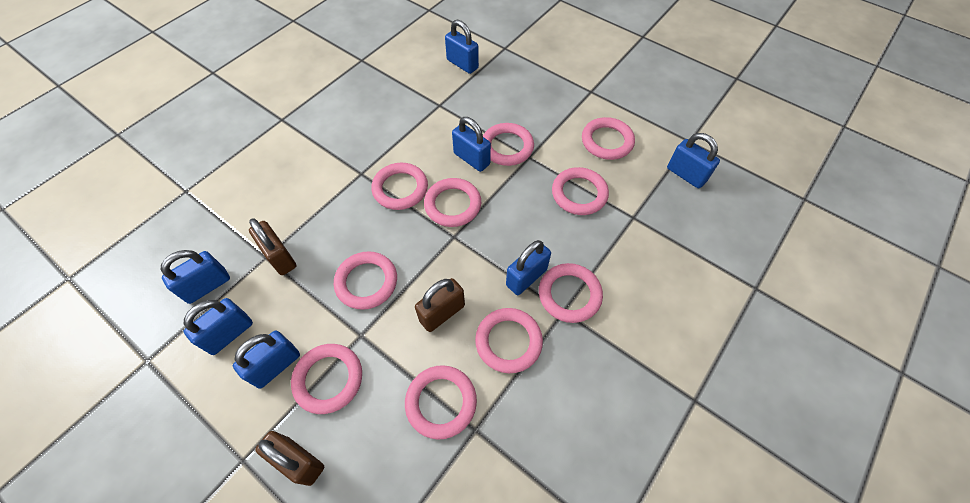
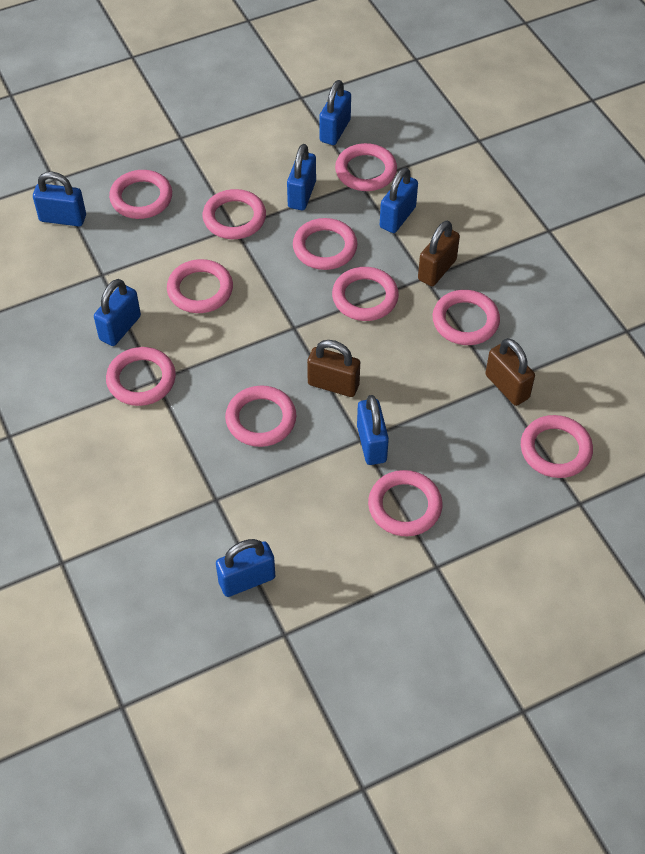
pink ring: [291,344,362,414] [334,251,397,310] [371,163,428,210] [405,365,477,439] [424,178,481,227] [475,308,543,373] [483,123,534,166] [539,263,603,323] [552,167,609,215] [582,117,635,160] = 10 -> [106,347,176,406] [109,170,172,219] [167,259,233,313] [203,189,266,239] [225,385,296,447] [293,218,357,270] [332,267,399,321] [335,143,397,191] [368,470,442,536] [433,290,500,345] [521,415,593,478] = 11

